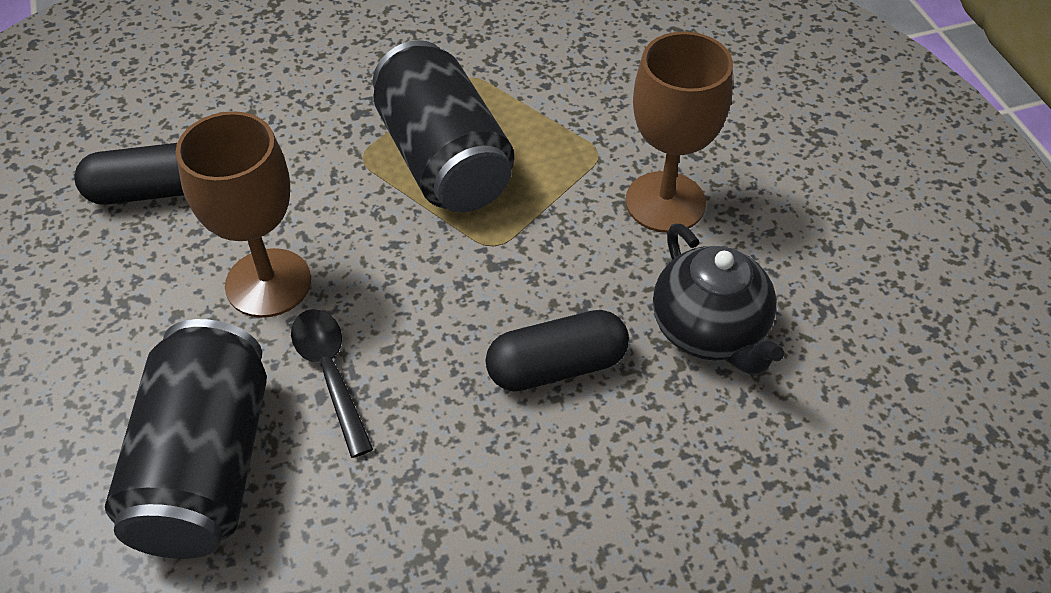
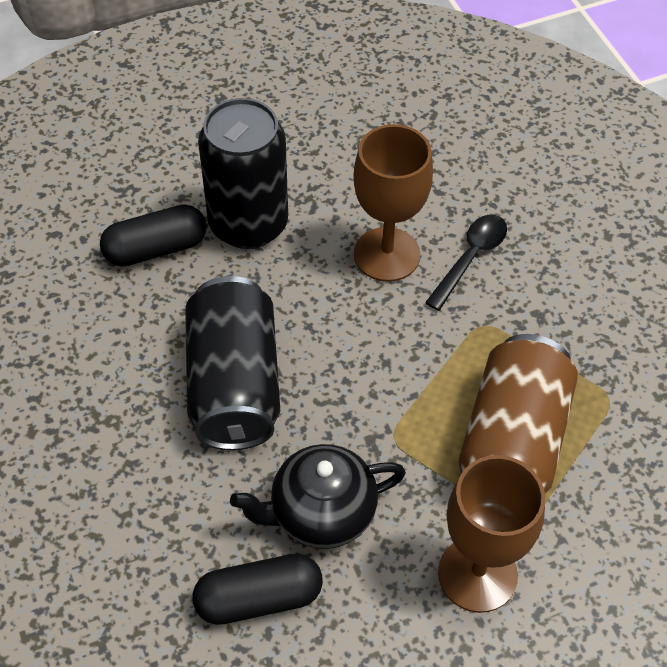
brown can: none = 0 -> [458,334,578,494] = 1

